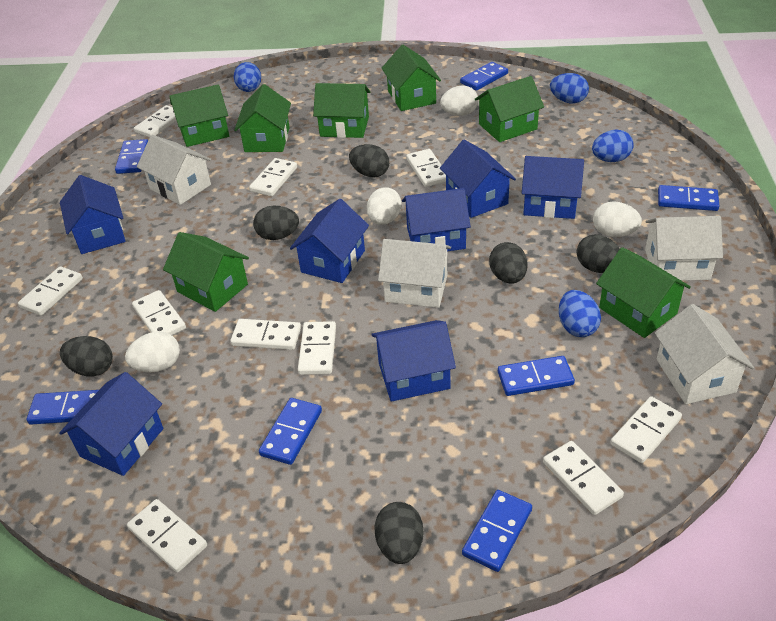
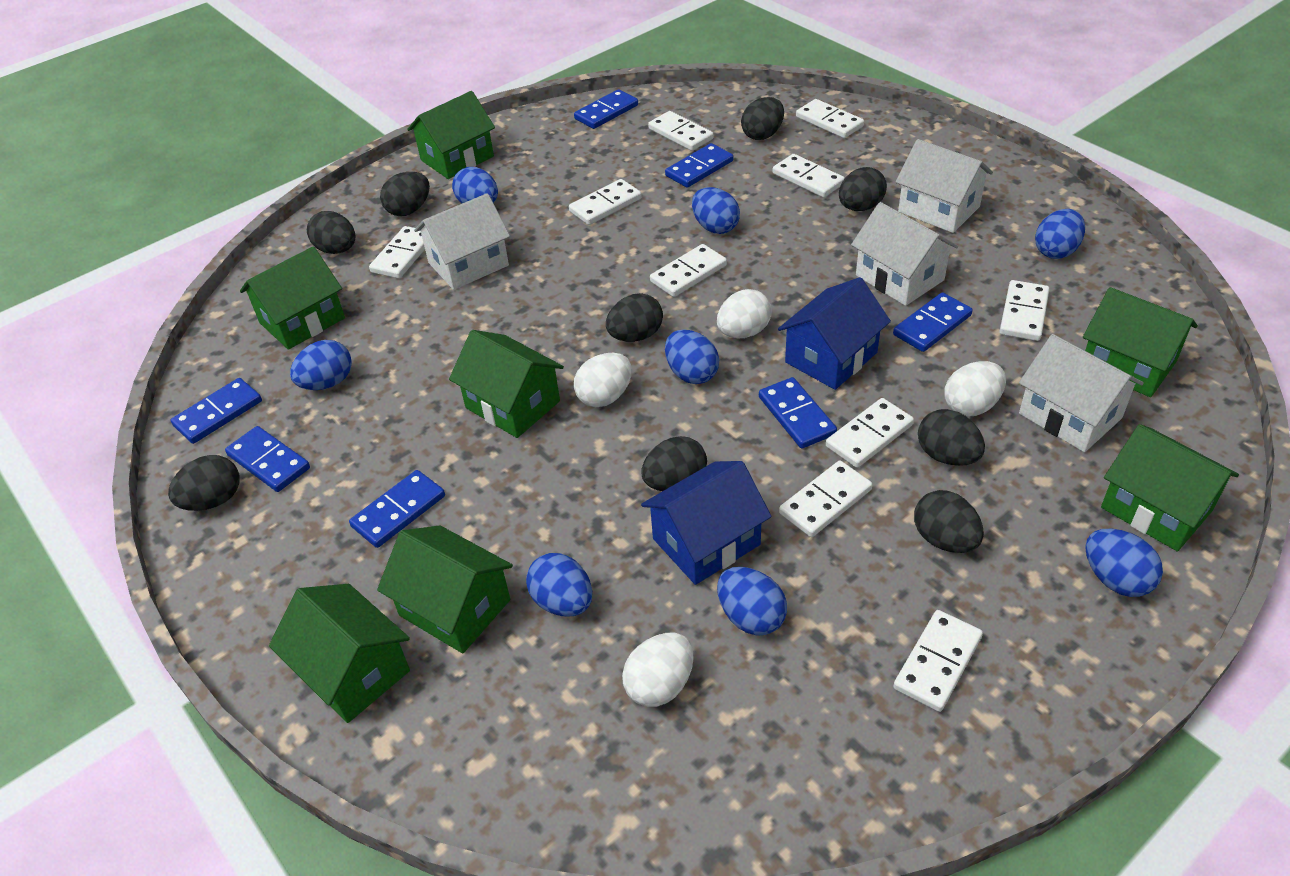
black egg: [60,336,113,377] [253,206,299,240] [349,144,389,178] [374,502,424,564] [489,242,528,284] [577,234,620,273] = 6 -> [168,455,240,511] [307,211,356,254] [380,172,430,216] [606,293,663,342] [641,436,707,491] [741,97,784,140] [839,167,887,211] [914,490,984,553] [918,409,985,466] = 9
blue egg: [234,62,261,92] [550,73,589,103] [559,290,601,337] [592,130,634,162] = 4 -> [290,340,352,390] [452,167,498,203] [526,553,592,616] [665,329,719,384] [692,187,740,234] [717,567,787,636] [1035,209,1085,259] [1085,529,1163,597] = 8
blue house: [59,372,163,476] [60,175,126,254] [290,199,369,283] [371,320,456,402] [402,188,471,251] [440,140,516,218] [522,156,584,219] = 7 -> [641,461,772,585] [778,277,891,390] = 2

